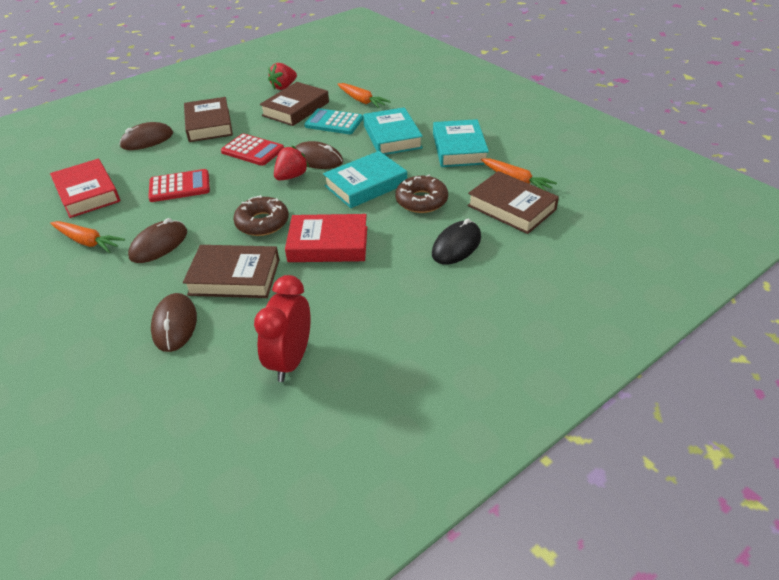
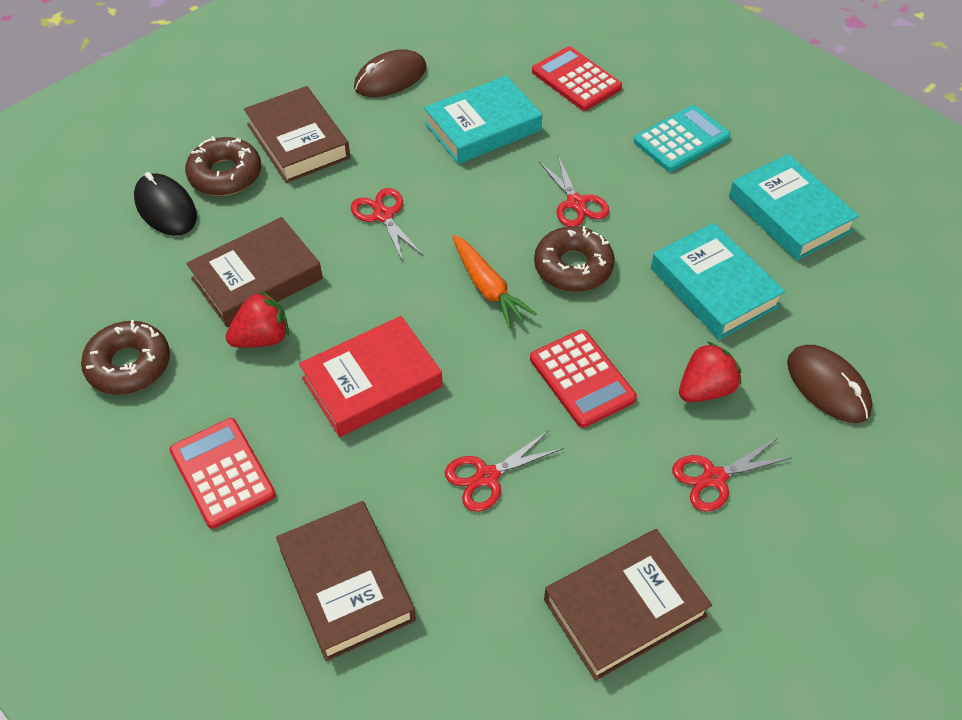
brown donut: [233,195,289,236] [395,175,448,213] = 2 -> [81,320,170,395] [185,137,261,196] [534,226,615,292] = 3
brown mouse: [119,122,173,150] [128,218,187,263] [151,293,197,352] [295,141,343,169] = 4 -> [354,49,426,97] [787,345,872,423] = 2
orange carrot: [50,221,125,253] [337,83,391,108] [481,158,557,191] = 3 -> [452,235,537,329] = 1
red book: [50,159,120,218] [285,214,367,262] = 2 -> [299,316,443,437] = 1
red calculator: [148,169,210,202] [221,133,284,166] = 2 -> [170,418,276,529] [530,329,637,428] [532,46,622,111] = 3
red clock: [254,275,311,382] = 1 -> none = 0
red scissors: none = 0 -> [351,188,424,262] [445,431,564,512] [539,156,609,227] [672,439,792,512] = 4

